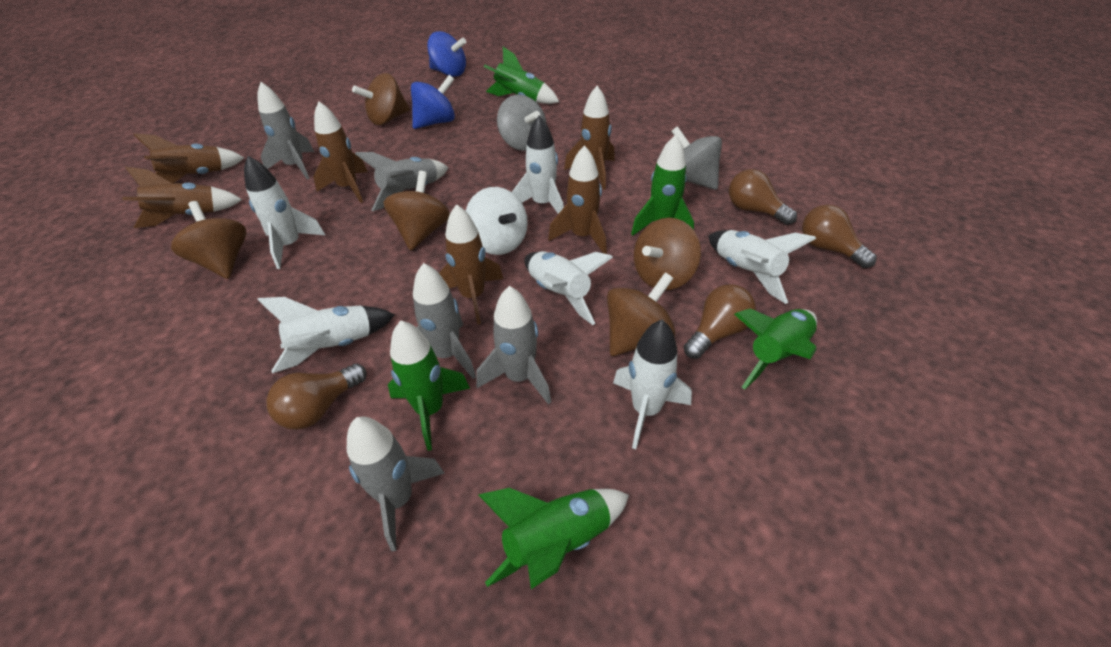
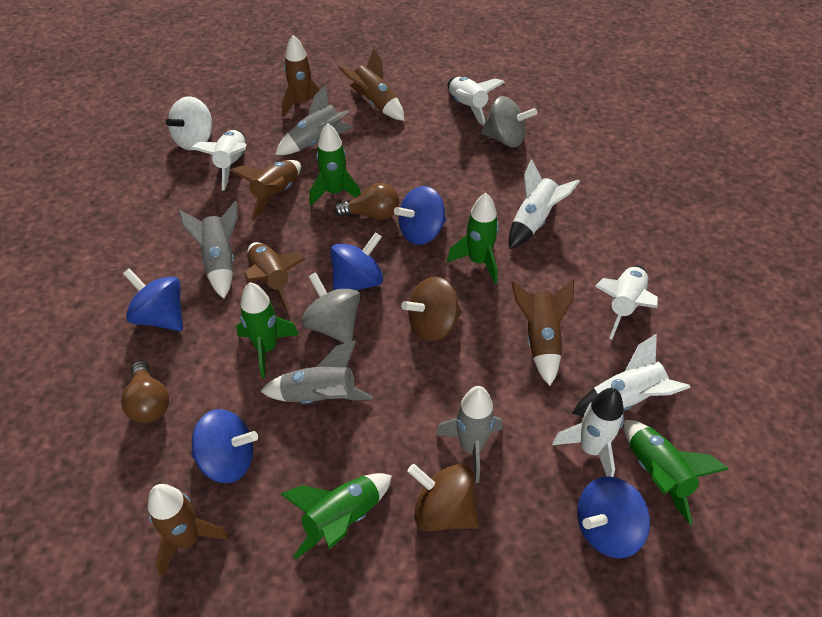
blue spinning top: [411,75,455,129] [427,31,466,77] = 2 -> [123,268,183,331] [191,409,258,483] [330,232,383,291] [394,186,446,245] [577,476,650,558] = 5
brown light bulb: [266,364,367,430] [683,284,756,359] [729,169,797,225] [802,205,877,268] = 4 -> [121,361,169,423] [334,183,399,220] = 2
brown spinning top: [171,201,246,279] [352,73,410,125] [383,171,450,250] [607,273,675,356] [634,218,701,290] = 5 -> [401,277,462,342] [408,464,479,532] = 2
grey rocket: [257,82,314,179] [347,417,445,551] [355,152,448,211] [413,263,476,379] [476,286,551,405] = 5 -> [179,201,238,299] [260,340,373,404] [275,85,352,155] [436,386,502,483] = 4

